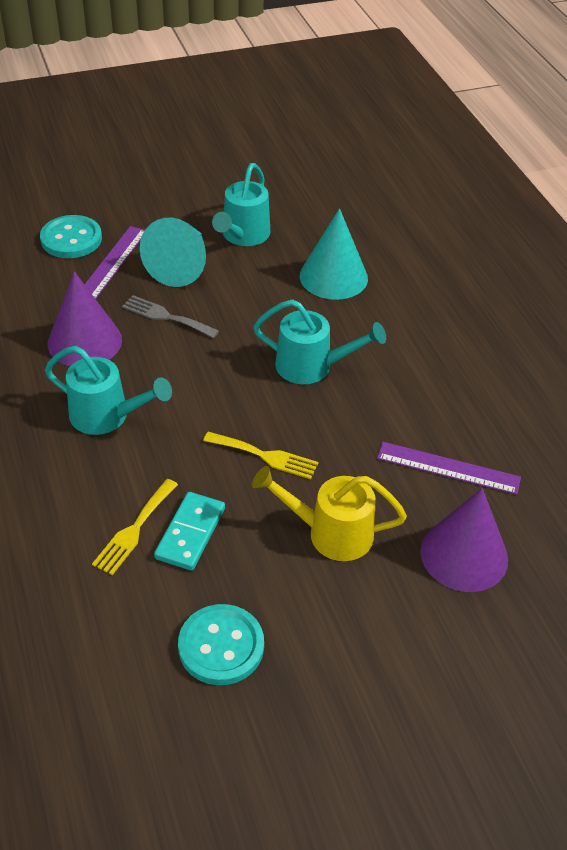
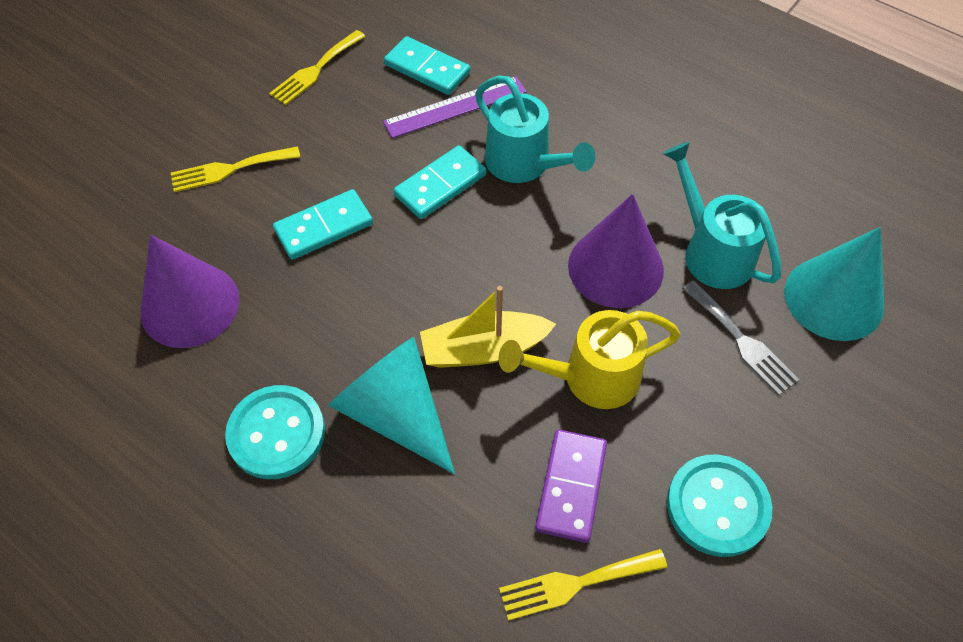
purple domino: none = 0 -> [535,429,607,543] = 1
purple ruler: [84,226,145,299] [377,442,521,495] = 2 -> [383,76,527,138] = 1
turquoise domino: [154,492,225,571] = 1 -> [273,189,373,260] [384,36,470,95] [393,145,486,219] = 3
turquoise watering can: [45,346,172,435] [212,163,270,246] [253,299,386,384] = 3 -> [475,75,596,183] [663,142,781,289] = 2
yellow boat: none = 0 -> [420,286,556,368] = 1
yellow fork: [92,479,178,575] [203,432,318,479] = 2 -> [171,146,300,192] [269,30,365,105] [499,549,667,621] = 3

